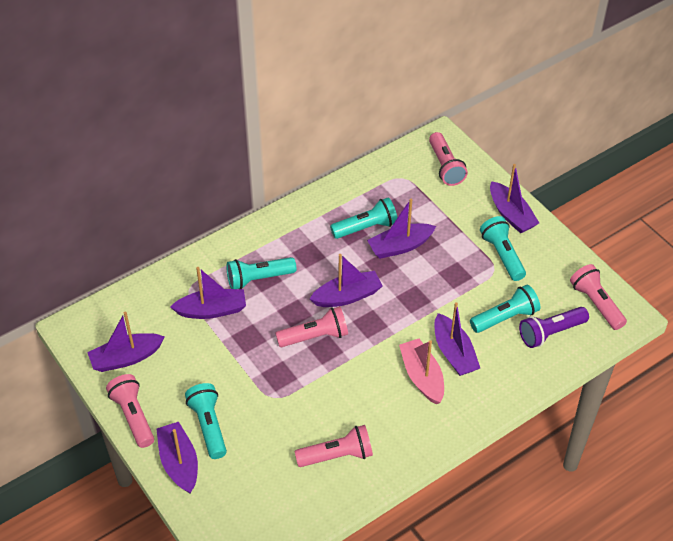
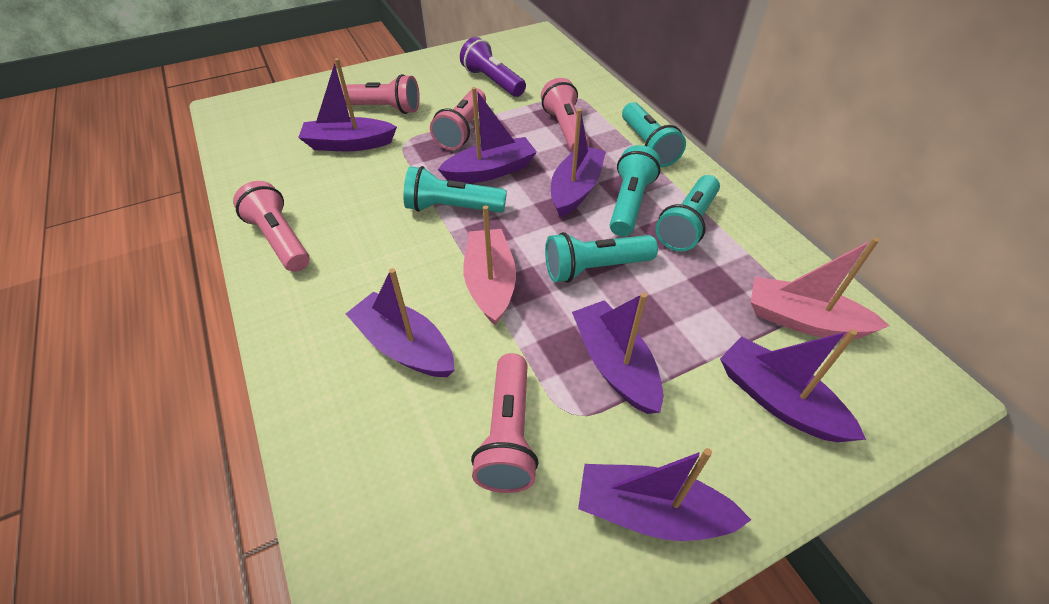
pink boat: [399,339,444,405] = 1 -> [464,205,516,325] [751,238,890,339] = 2

